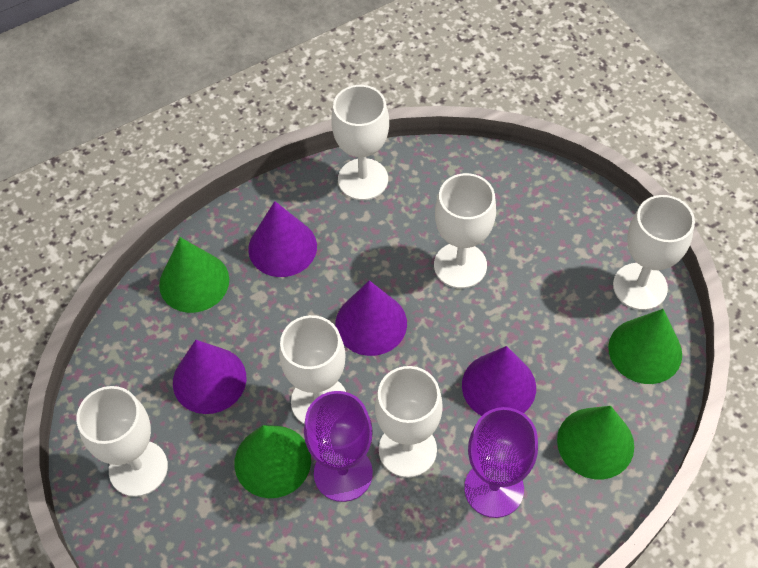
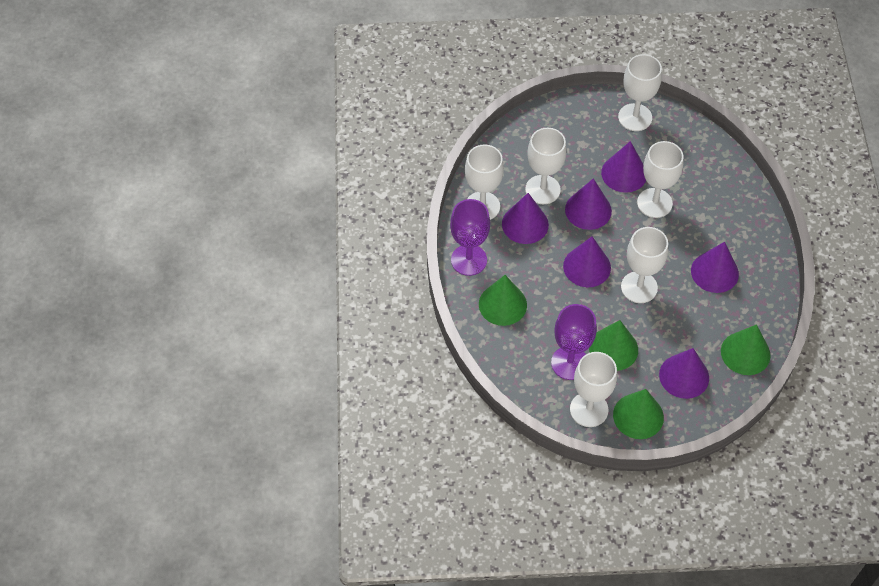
purple cone: [173,340,246,414] [248,201,317,277] [335,280,407,356] [462,346,536,416] = 4 -> [502,193,549,244] [563,236,611,287] [565,178,612,230] [601,141,646,193] [659,348,709,399] [691,242,739,293] = 6

